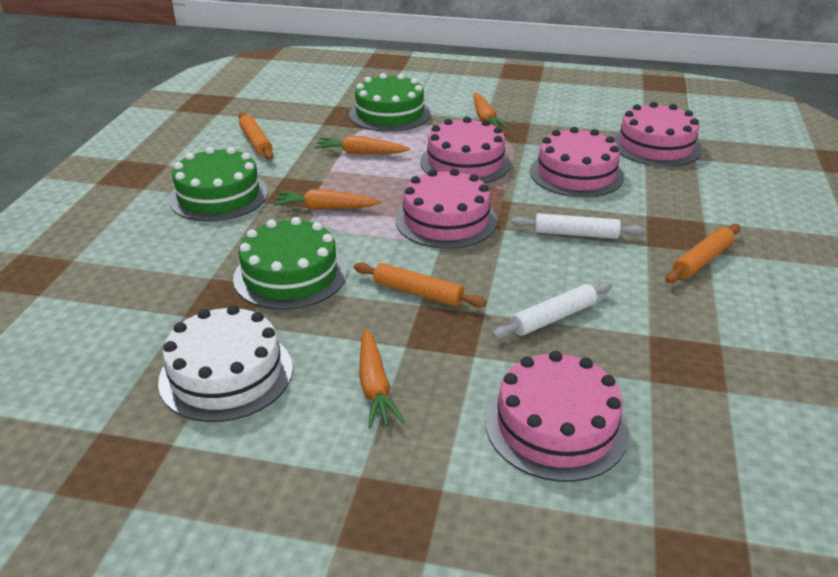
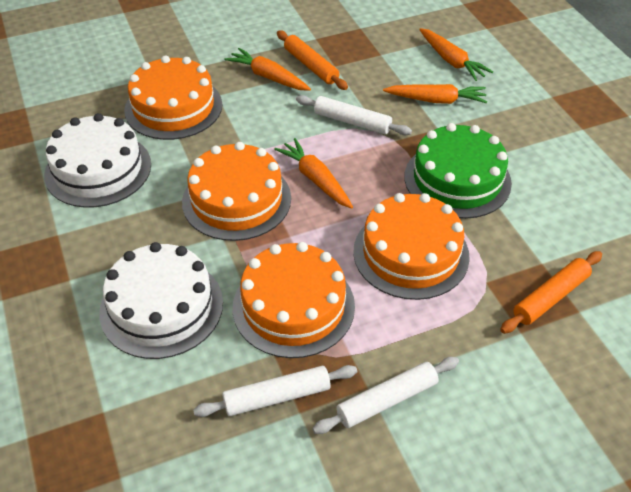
green cake: [169,147,268,222] [233,217,347,310] [349,73,431,132] = 3 -> [405,123,512,219] = 1
orange cake: none = 0 -> [124,55,222,140] [182,142,291,241] [233,242,355,358] [353,193,470,300] = 4
orange rolling pin: [239,112,273,160] [354,262,486,308] [665,224,740,283] = 3 -> [277,30,348,90] [500,251,602,334] = 2
pink cake: [395,169,497,249] [420,117,511,183] [485,351,629,482] [530,127,624,197] [613,102,702,167] = 5 -> none = 0
white cake: [158,305,293,422] = 1 -> [44,113,151,208] [99,242,223,359] = 2
white rolling pin: [492,282,612,339] [511,213,645,239] = 2 -> [193,365,357,417] [296,95,412,135] [312,357,459,434] = 3

